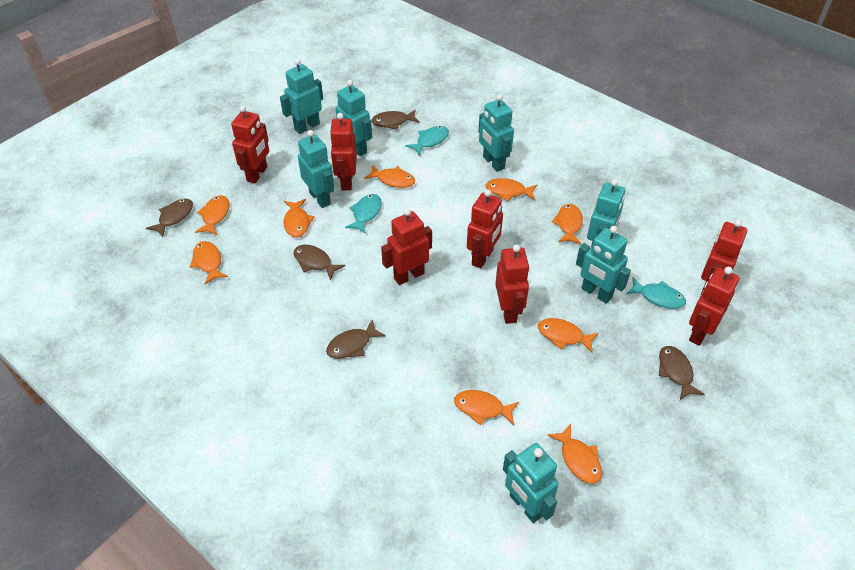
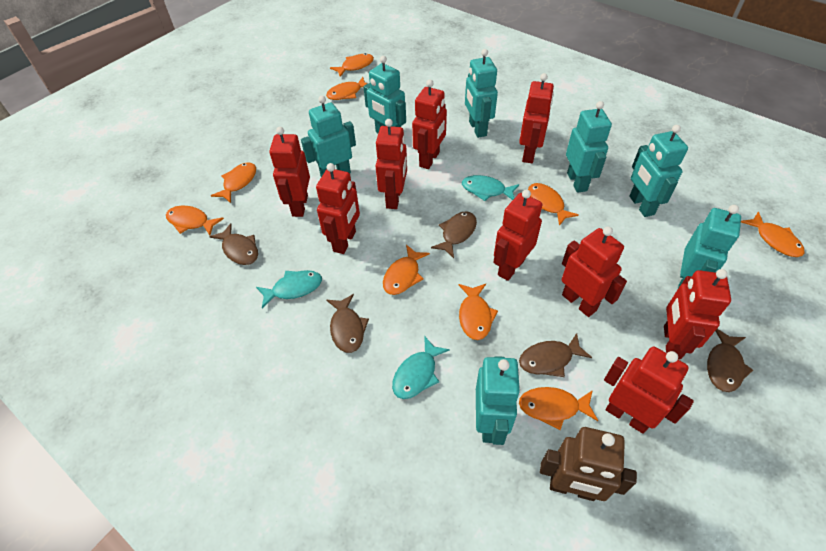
brown robot: none = 0 -> [540,427,637,501] = 1
red robot: [231,106,269,183] [330,113,357,190] [381,208,432,285] [467,189,503,269] [495,244,530,324] [689,267,739,346] [701,219,747,294] = 7 -> [269,127,310,217] [316,163,360,254] [375,119,407,209] [412,79,447,169] [493,190,542,281] [519,73,554,163] [562,227,627,317] [604,347,694,434] [664,269,731,359] = 9

